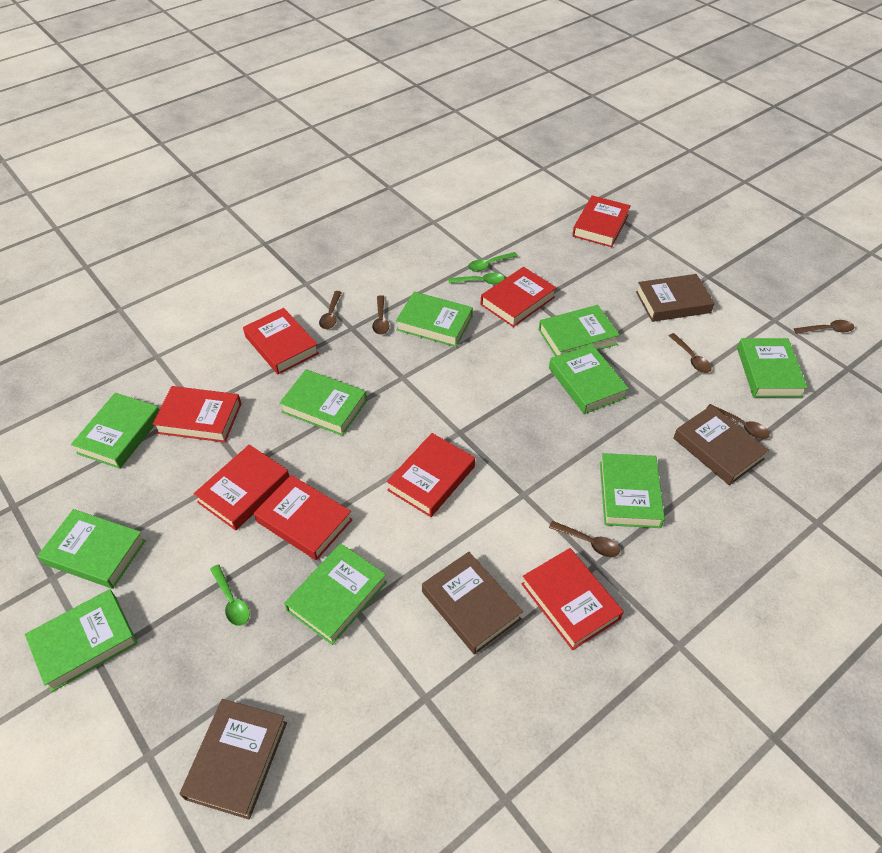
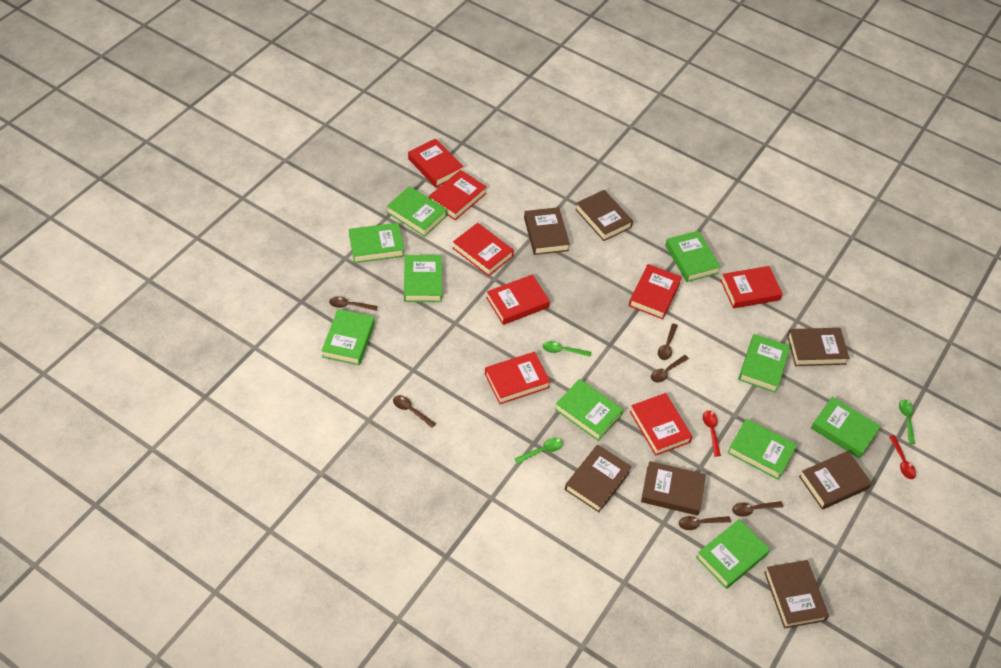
brown book: [180,699,287,820] [422,552,523,655] [636,274,715,322] [673,405,769,485] = 4 -> [524,207,570,255] [565,444,632,512] [575,190,633,241] [641,461,706,515] [764,560,829,629] [787,328,850,366] [799,451,872,510] = 7
red spoon: none = 0 -> [703,411,721,456] [889,435,916,479] = 2

